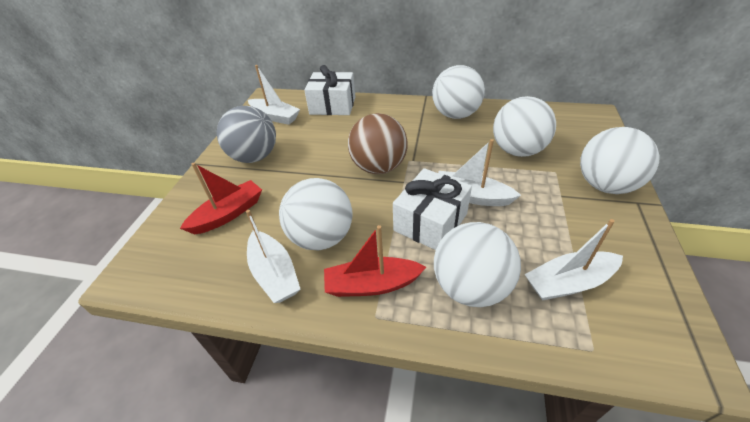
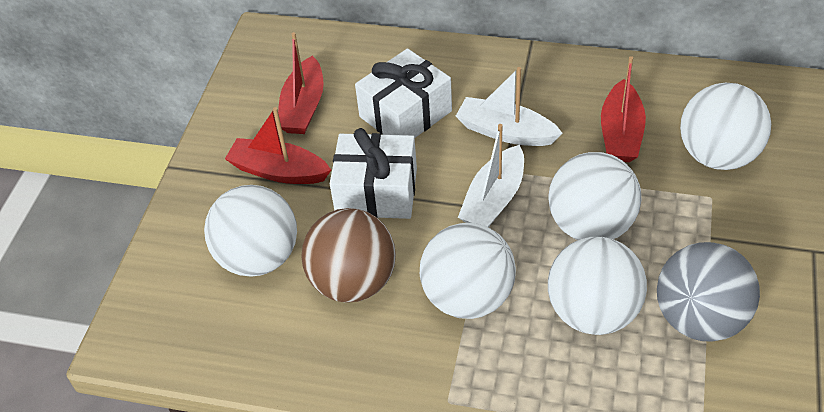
red boat: [180,163,262,235] [324,225,426,297] = 2 -> [225,107,331,184] [278,32,324,134] [601,56,646,162] = 3
white boat: [246,210,300,303] [248,65,300,125] [438,139,521,206] [525,219,623,300] = 4 -> [456,67,563,146] [458,124,524,227] = 2

